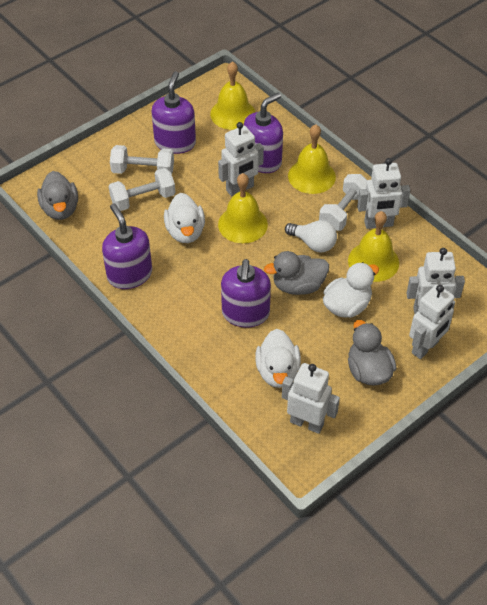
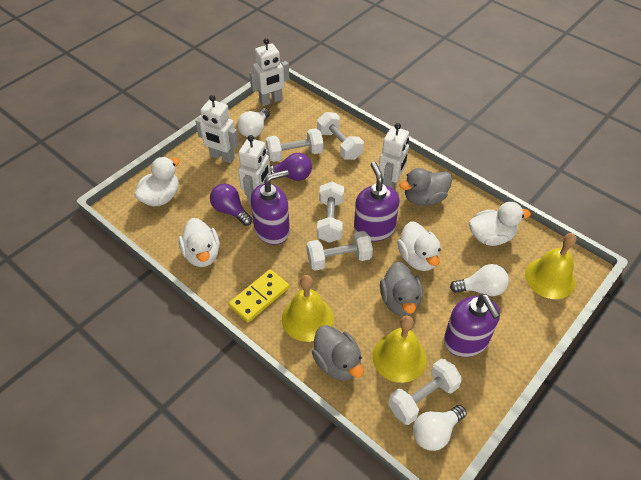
purple light bulb: none = 0 -> [210,184,252,226] [270,153,312,181] = 2
purple soap dispenser: [102,204,152,289] [151,71,196,154] [221,259,271,328] [244,93,283,173] = 4 -> [251,170,290,245] [354,162,400,242] [444,294,500,357] = 3
white duck: [164,193,205,243] [255,329,301,388] [323,262,379,318] = 3 -> [134,157,180,206] [179,218,220,267] [397,221,441,271] [469,202,531,246] = 4
white dumbbell: [109,168,175,211] [110,145,174,174] [319,174,368,231] = 3 -> [266,128,323,162] [306,231,373,271] [317,112,364,160] [317,182,344,243] [388,359,462,425] = 5
white light bulb: [285,220,337,252] = 1 -> [237,108,270,137] [413,405,467,451] [450,264,509,296] = 3
white robot: [218,122,264,196] [282,363,340,434] [357,158,410,229] [407,248,465,315] [409,285,455,359] = 5 -> [195,95,239,163] [238,135,271,205] [249,38,290,106] [379,123,409,189] = 4
yellow bell: [210,61,255,130] [218,173,268,243] [288,124,336,194] [348,211,399,282] = 4 -> [282,275,333,342] [372,315,427,383] [525,233,577,299] = 3
yellow domino: none = 0 -> [229,269,289,323] = 1

